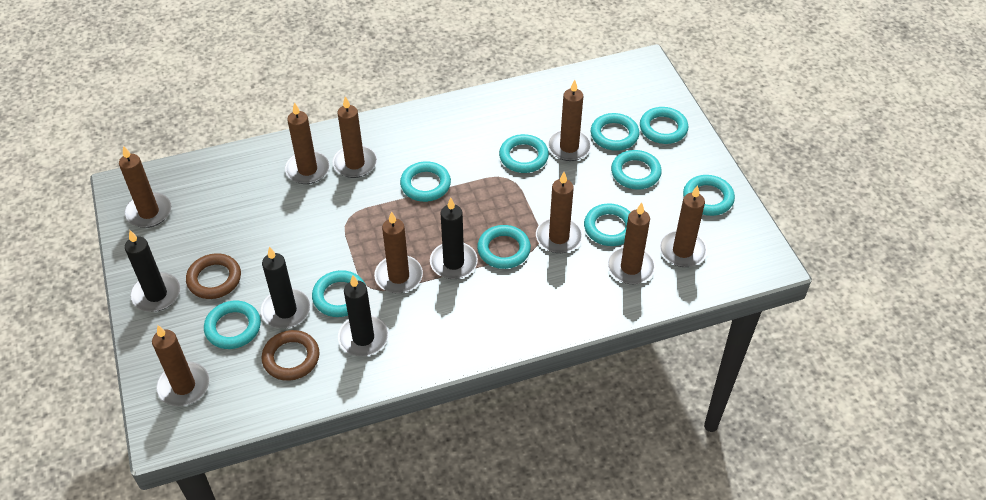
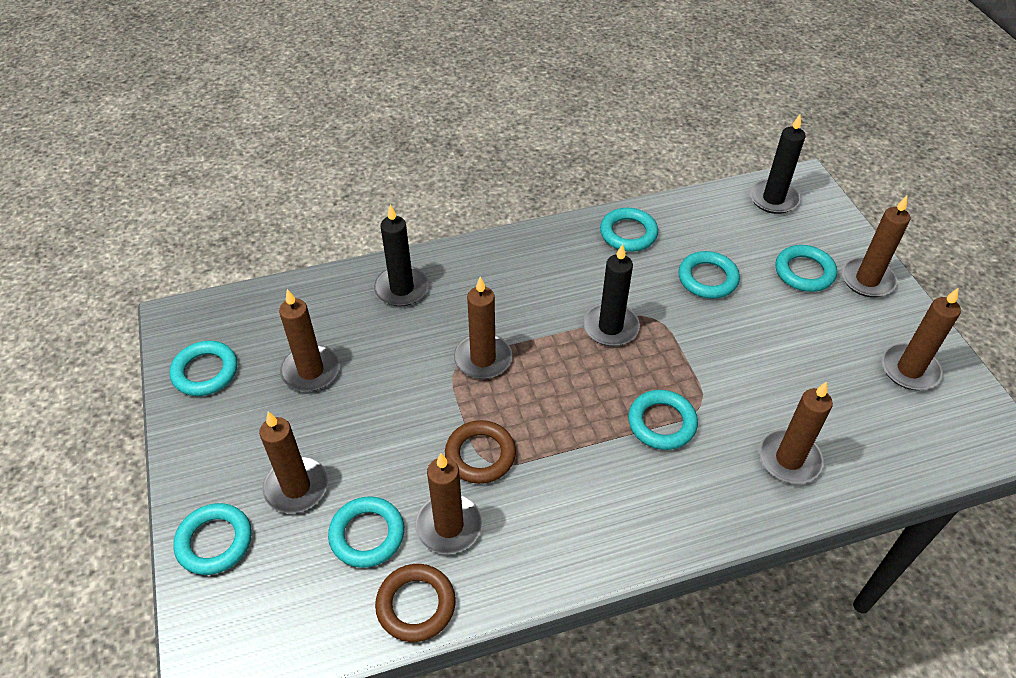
black candle: [125,230,180,312] [260,247,310,329] [338,275,388,357] [430,198,478,279] = 4 -> [374,204,429,306] [583,244,640,346] [750,114,806,214] = 3
brown candle: [119,146,171,228] [152,325,209,406] [285,102,330,184] [332,96,377,178] [374,211,423,293] [536,172,583,253] [548,80,592,161] [607,203,656,284] [660,185,708,267] = 9 -> [259,412,328,513] [279,289,340,392] [415,453,482,554] [454,277,512,379] [759,381,833,484] [842,196,910,297] [881,287,961,390] = 7
turquoise ring: [204,301,261,349] [312,270,366,317] [400,161,451,202] [477,225,531,269] [499,134,549,173] [584,203,630,246] [591,113,639,151] [611,150,662,190] [640,107,688,144] [683,175,735,216] = 10 -> [170,341,237,396] [173,503,251,575] [328,496,404,568] [600,208,658,252] [628,390,698,450] [679,251,740,299] [775,245,837,292] = 7

